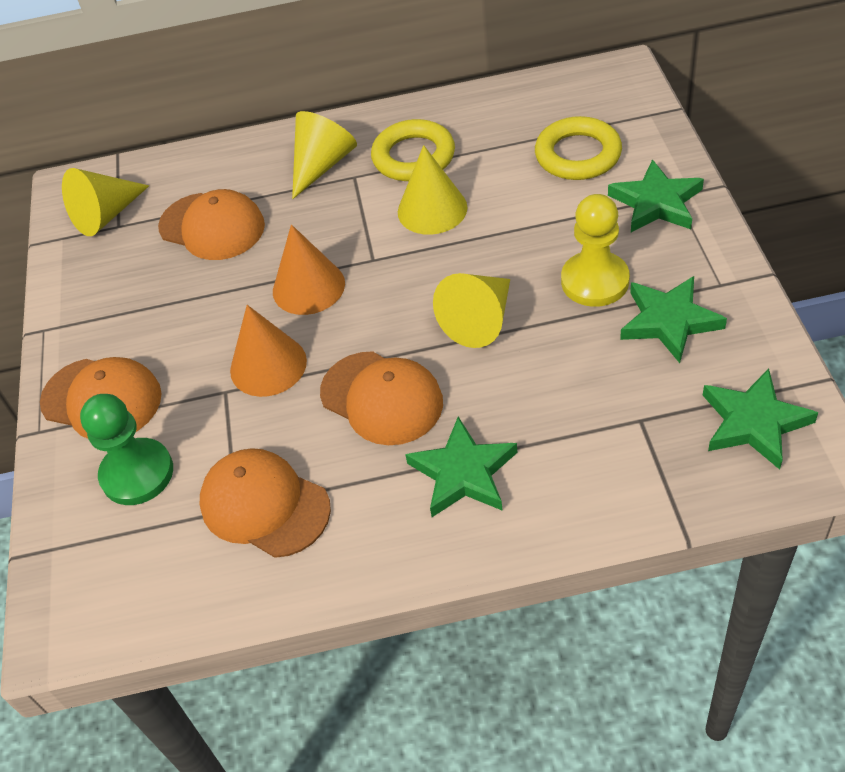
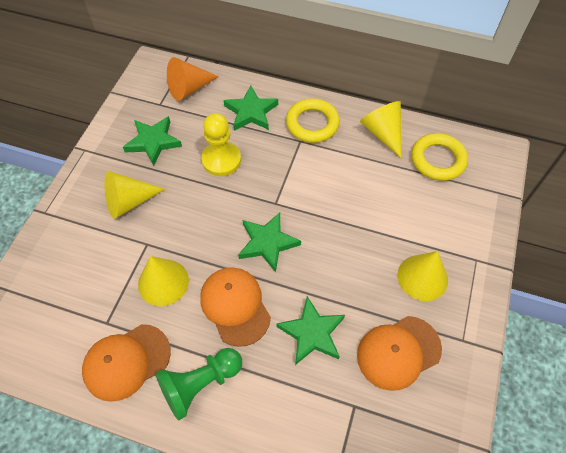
orange cap: [40,357,162,439] [158,189,265,260] [200,448,331,558] [320,351,443,445] = 4 -> [82,324,171,402] [200,267,271,347] [357,316,442,391] = 3
orange cone: [230,305,307,397] [273,225,345,315] = 2 -> [167,57,219,101] = 1

